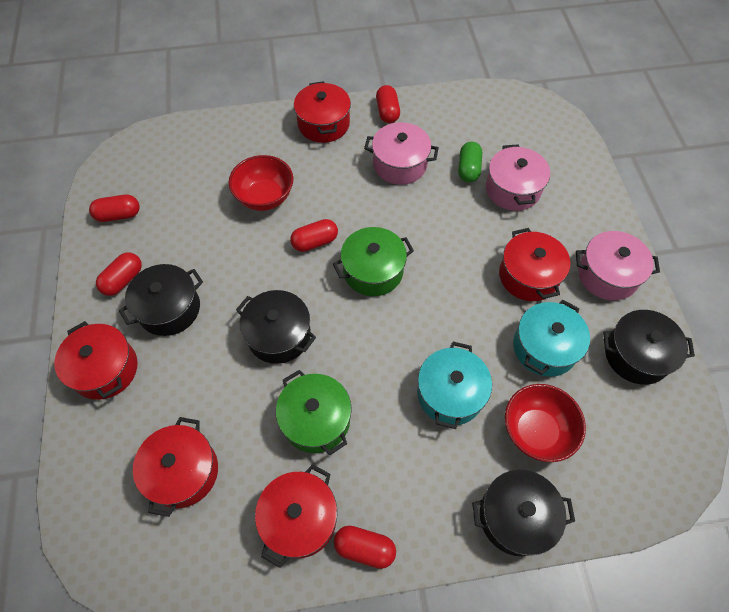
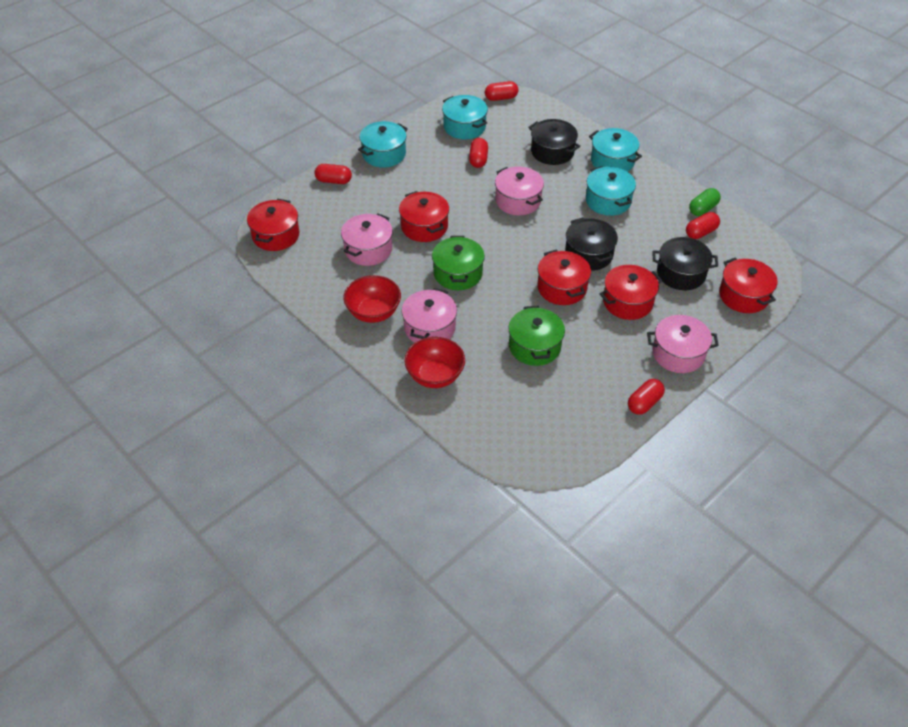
black pot: [119,264,203,336] [236,290,316,364] [472,470,575,556] [603,310,695,385] = 4 -> [528,119,580,165] [565,217,618,271] [652,237,718,290] = 3
pink pot: [364,122,439,185] [486,144,550,211] [576,231,660,300] = 3 -> [341,213,393,266] [402,288,457,343] [495,166,544,216] [647,315,719,373] = 4
turquoise pot: [417,342,492,429] [513,300,590,377] = 2 -> [358,121,408,168] [442,95,488,139] [586,166,636,216] [589,128,642,172] = 4

